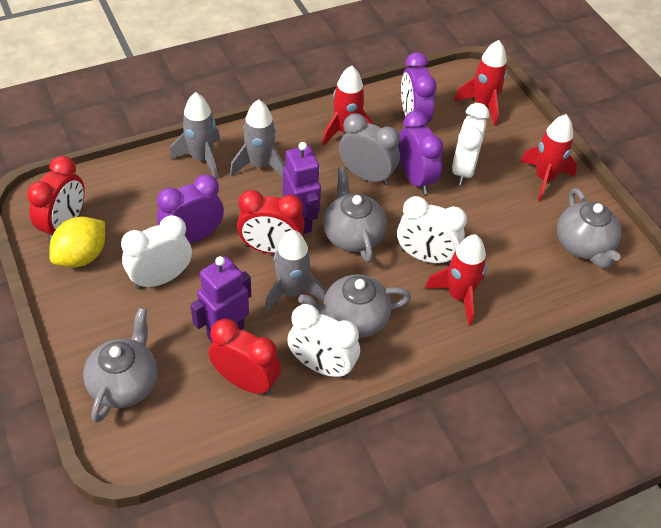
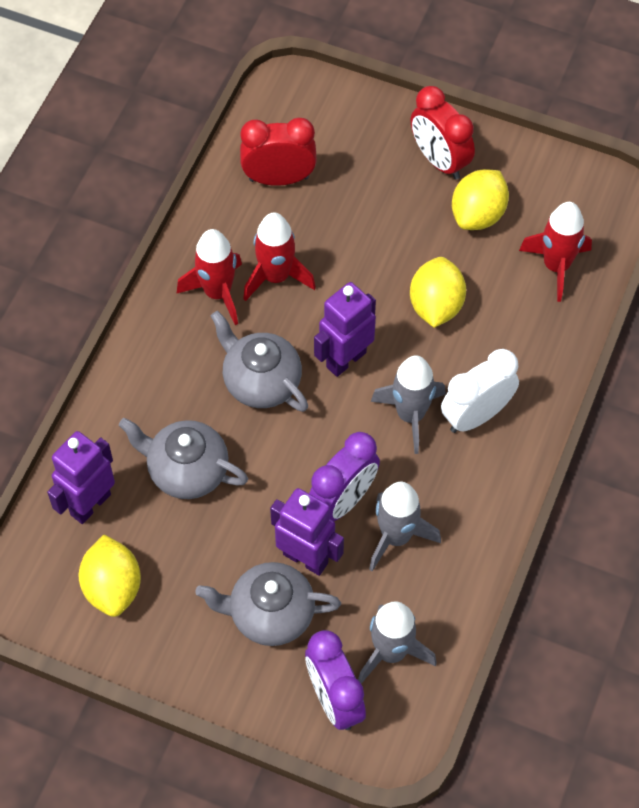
grey clock: [339,113,400,185] = 1 -> none = 0
grey teapot: [83,308,158,423] [298,274,411,338] [323,167,387,263] [557,188,622,269] = 4 -> [119,418,248,499] [195,562,341,646] [211,311,308,412] = 3
purple clock: [157,174,224,244] [398,111,443,194] [401,52,437,124] = 3 -> [305,630,366,730] [309,432,380,521] = 2
purple robot: [190,256,251,342] [283,142,321,234] = 2 -> [47,431,115,524] [270,488,344,576] [314,282,376,377] = 3
red clock: [27,156,85,242] [208,318,281,395] [237,190,305,254] = 3 -> [240,118,317,186] [411,86,475,180] = 2
red rocket: [322,65,373,146] [425,234,487,326] [454,40,507,126] [520,114,577,201] = 4 -> [177,229,242,325] [243,212,316,301] [519,202,592,302] = 3
white clock: [121,215,192,289] [287,304,360,378] [397,196,467,265] [452,103,489,185] = 4 -> [441,349,519,433] = 1
yellow lemon: [49,217,105,267] = 1 -> [79,535,141,617] [410,257,466,328] [452,169,509,230] = 3

